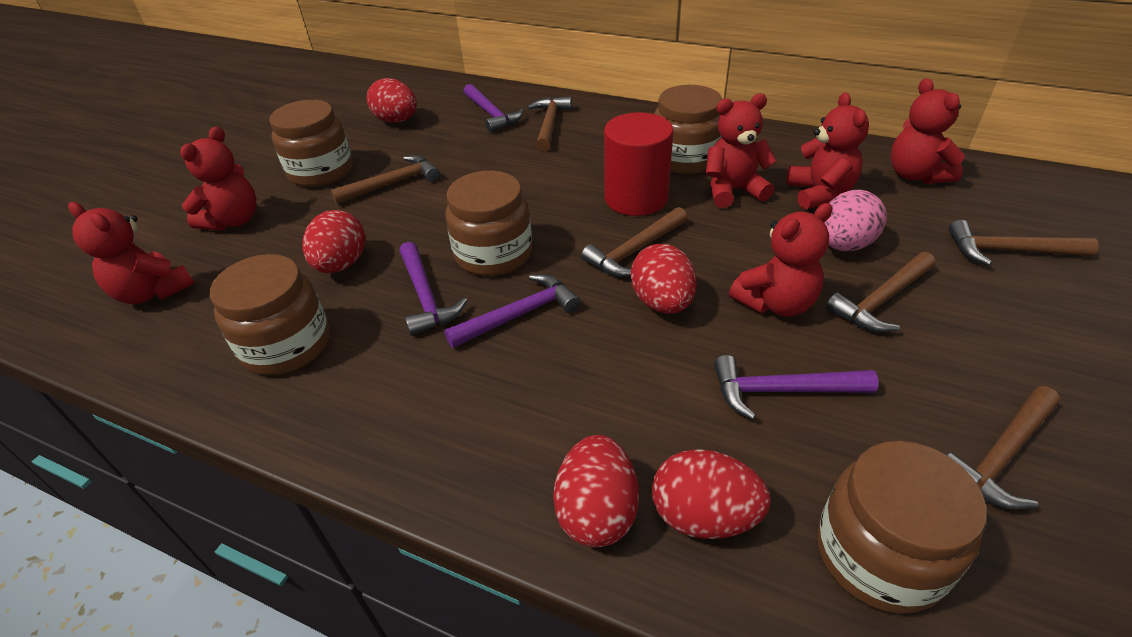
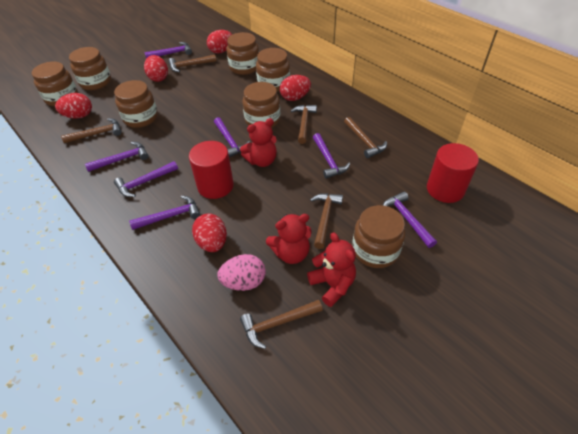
brown jar: [210,254,329,375] [269,100,353,187] [445,171,532,276] [654,85,722,174] [817,441,987,614] = 5 -> [32,61,78,106] [69,47,111,90] [114,80,158,128] [226,32,259,75] [242,82,280,128] [256,48,290,92] [352,205,405,268] = 7
purple hammer: [399,242,467,336] [444,274,581,348] [463,84,524,133] [714,355,879,420] = 4 -> [85,142,149,172] [114,161,178,197] [129,196,200,230] [144,42,192,59] [214,117,250,157] [313,133,350,179] [383,192,437,248] = 7
red cylinder: [604,112,673,216] = 1 -> [189,141,234,199] [427,143,479,203] = 2
red teddy bear: [68,202,194,304] [180,127,256,230] [706,94,777,208] [729,203,832,317] [786,92,869,209] [891,78,965,184] = 6 -> [240,118,277,167] [266,214,311,264] [307,232,356,307] = 3

